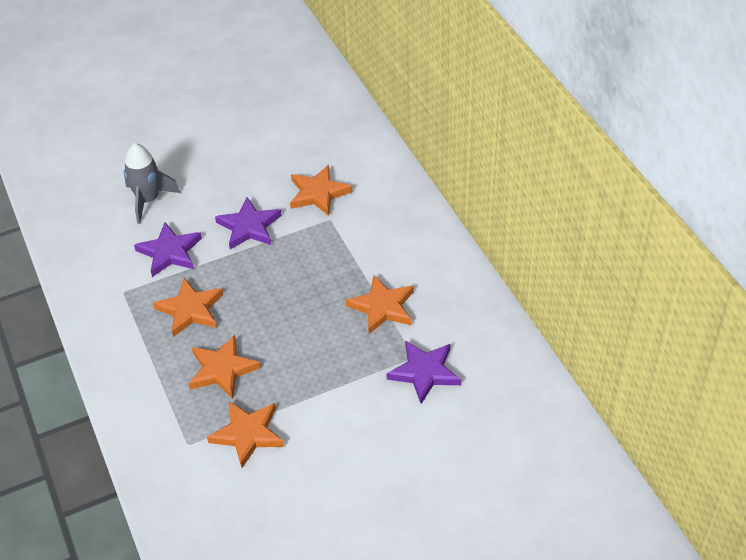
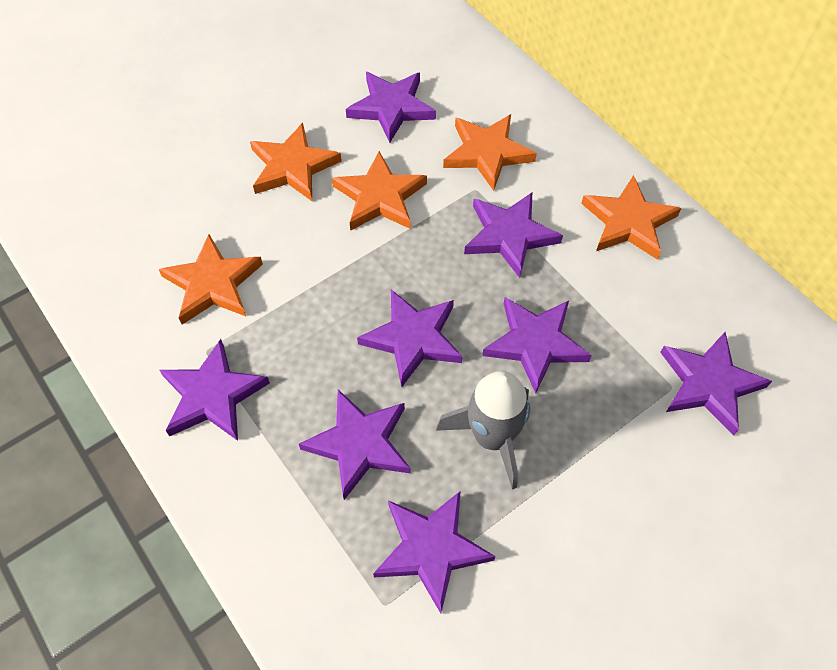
purple star: [134,222,202,277] [215,197,282,249] [386,340,461,404] = 3 -> [160,339,270,441] [299,390,410,500] [346,72,436,143] [357,290,463,388] [373,491,495,613] [464,193,563,278] [482,297,592,393] [660,332,772,435] = 8

